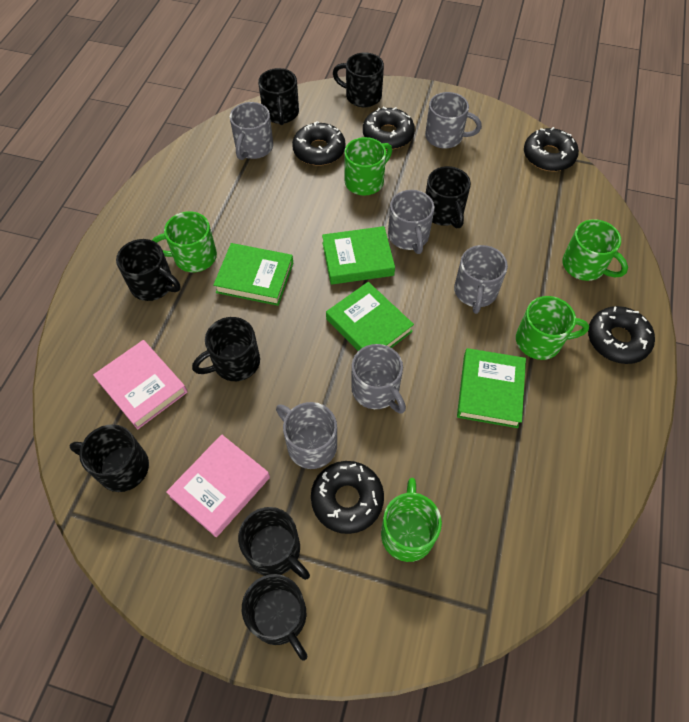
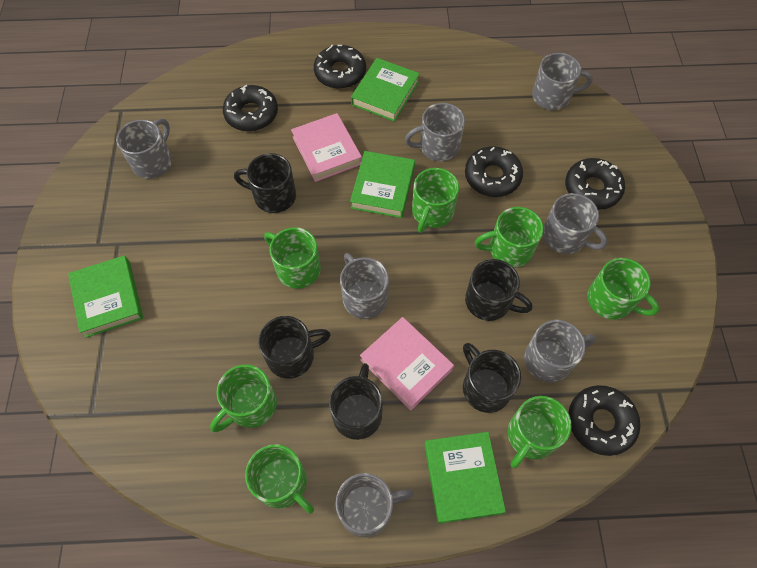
black mug: [70,424,149,492] [116,239,180,301] [192,317,260,381] [238,507,310,580] [242,574,308,661] [258,68,299,125] [333,53,384,107] [426,166,471,228] = 8 -> [234,153,296,213] [258,316,331,379] [329,363,383,440] [463,343,521,413] [465,259,533,321] = 5
green mug: [152,211,217,272] [344,137,392,195] [381,478,442,562] [516,296,589,360] [562,219,628,281] = 5 -> [210,365,277,432] [245,444,314,514] [264,227,321,289] [412,168,459,233] [475,207,544,268] [508,396,571,468] [587,258,660,320] = 7
grey mug: [230,102,273,160] [276,402,337,469] [351,344,406,414] [388,190,434,254] [425,92,482,148] [454,245,508,314] = 6 -> [116,119,172,179] [335,473,414,537] [340,253,389,319] [405,103,465,161] [524,320,596,382] [532,53,593,110] [542,193,608,254] = 7

